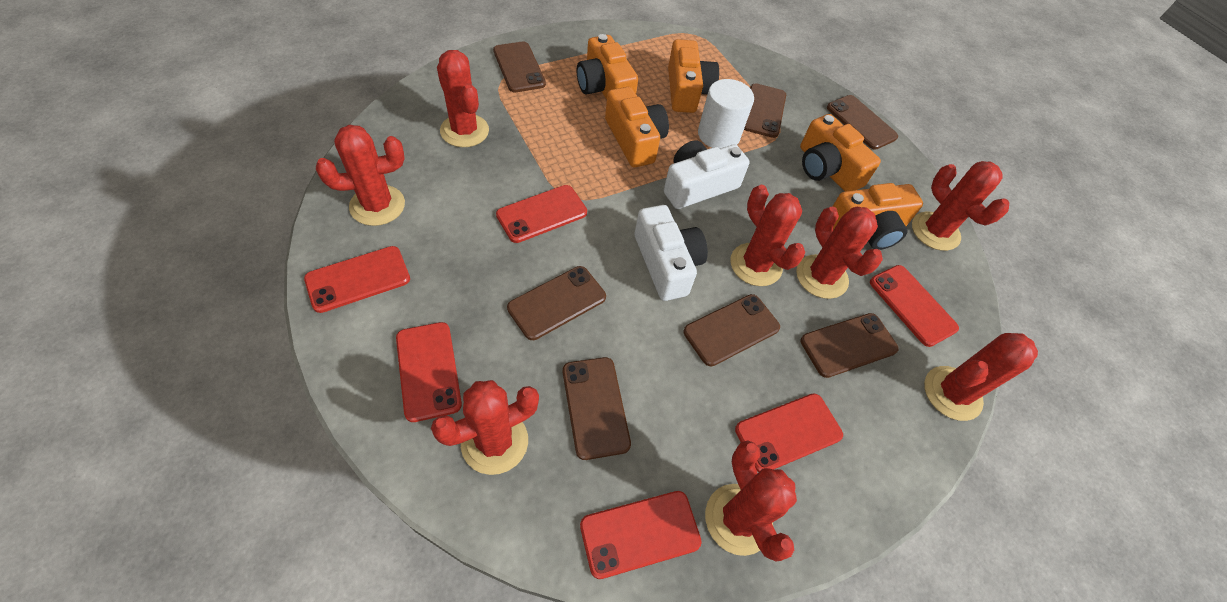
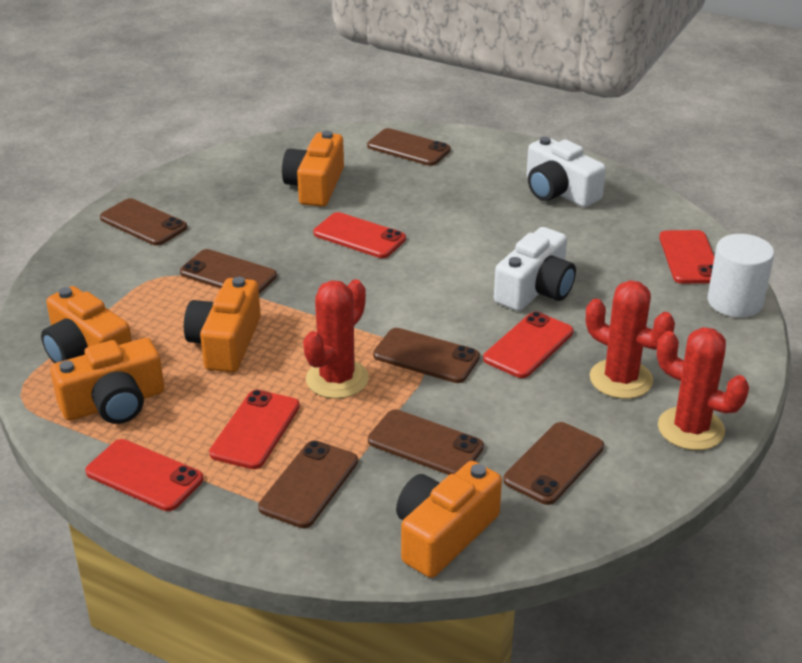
red cactus: [316,125,405,226] [431,380,539,475] [437,50,489,147] [705,440,797,561] [730,185,805,286] [796,207,883,299] [912,161,1009,251] [924,333,1038,421] = 8 -> [303,279,369,399] [586,280,675,399] [657,327,749,450] = 3
red phone: [304,246,410,313] [396,322,462,422] [496,185,587,243] [580,491,702,579] [735,393,843,472] [870,265,959,347] = 6 -> [85,439,203,511] [209,390,300,469] [313,212,406,258] [483,312,573,378] [659,230,715,284] = 5

